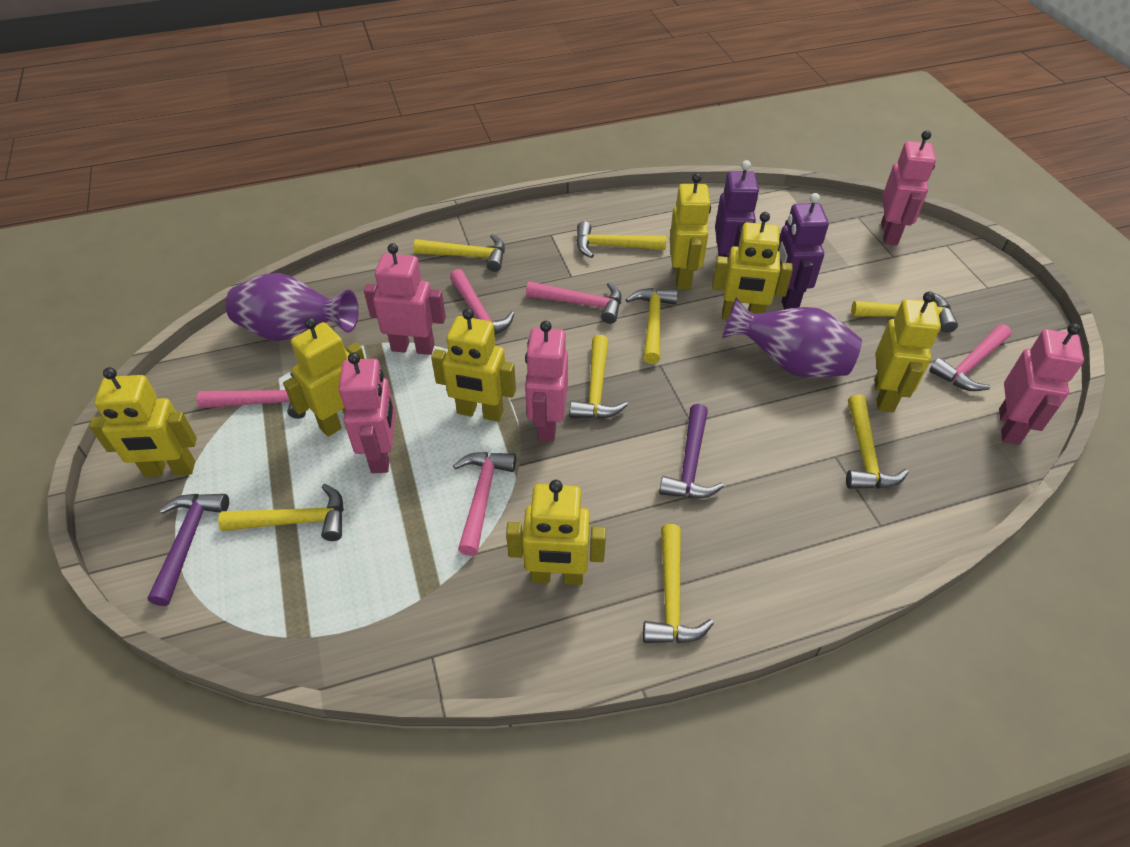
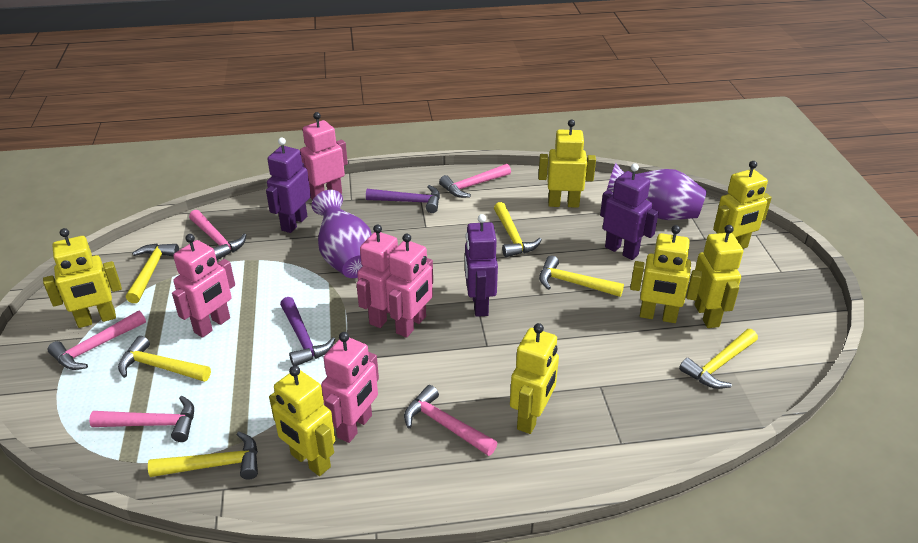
purple robot: [715,160,759,259] [778,193,829,310] = 2 -> [266,138,311,233] [465,214,498,317] [600,163,659,260] = 3
yellow hammer: [218,484,344,541] [414,234,505,272] [569,335,628,419] [576,221,666,258] [625,288,678,364] [643,524,714,643] [846,394,908,489] [851,291,958,333] = 8 -> [118,336,211,382] [126,243,179,303] [148,432,258,479] [494,202,542,257] [539,256,624,297] [679,329,758,389] = 6

